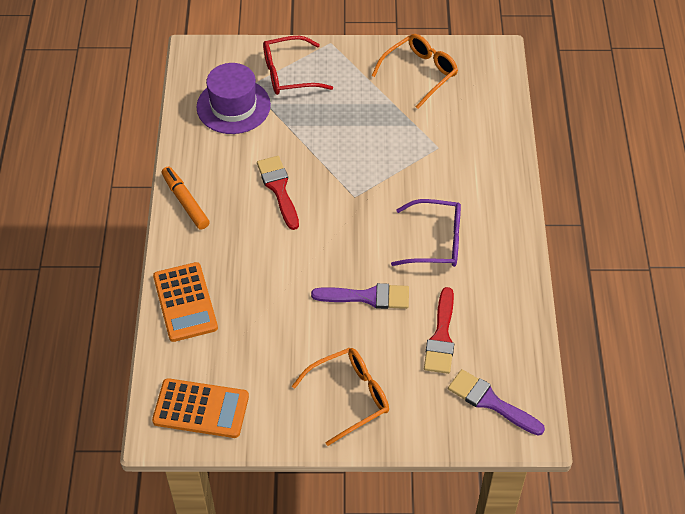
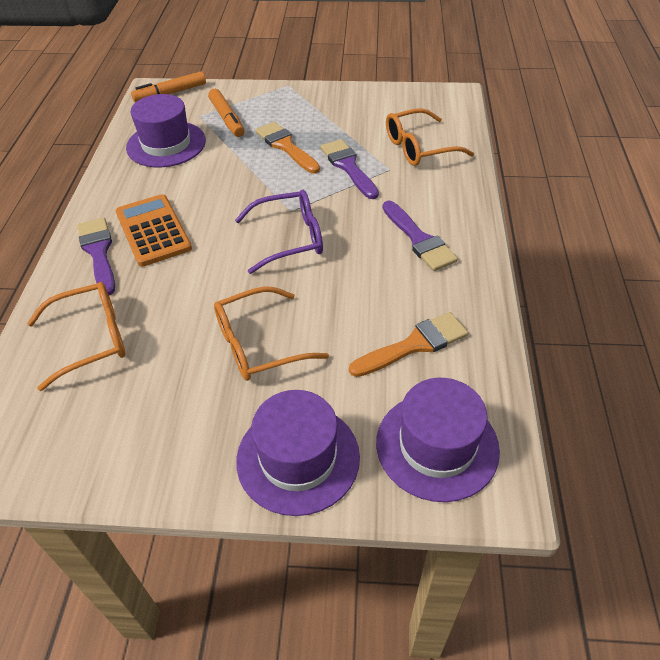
orange brush: none = 0 -> [255,122,320,173] [349,312,468,377] = 2
orange calculator: [152,378,249,438] [153,262,218,342] = 2 -> [116,194,192,267] = 1
orange glasses: [292,348,389,446] [372,34,458,109] = 2 -> [27,282,125,391] [214,286,329,381] [386,108,474,166] = 3
orange marker: [162,167,209,230] = 1 -> [131,71,206,103] [208,89,245,137] = 2
purple brush: [311,283,409,309] [448,369,545,436] = 2 -> [77,218,115,295] [320,139,379,199] [382,201,458,271] = 3
purple hat: [196,63,271,134] = 1 -> [126,94,206,167] [236,390,360,516] [376,378,500,502] = 3
red brush: [257,156,299,230] [424,287,454,374] = 2 -> none = 0
red glasses: [263,36,333,95] = 1 -> none = 0

